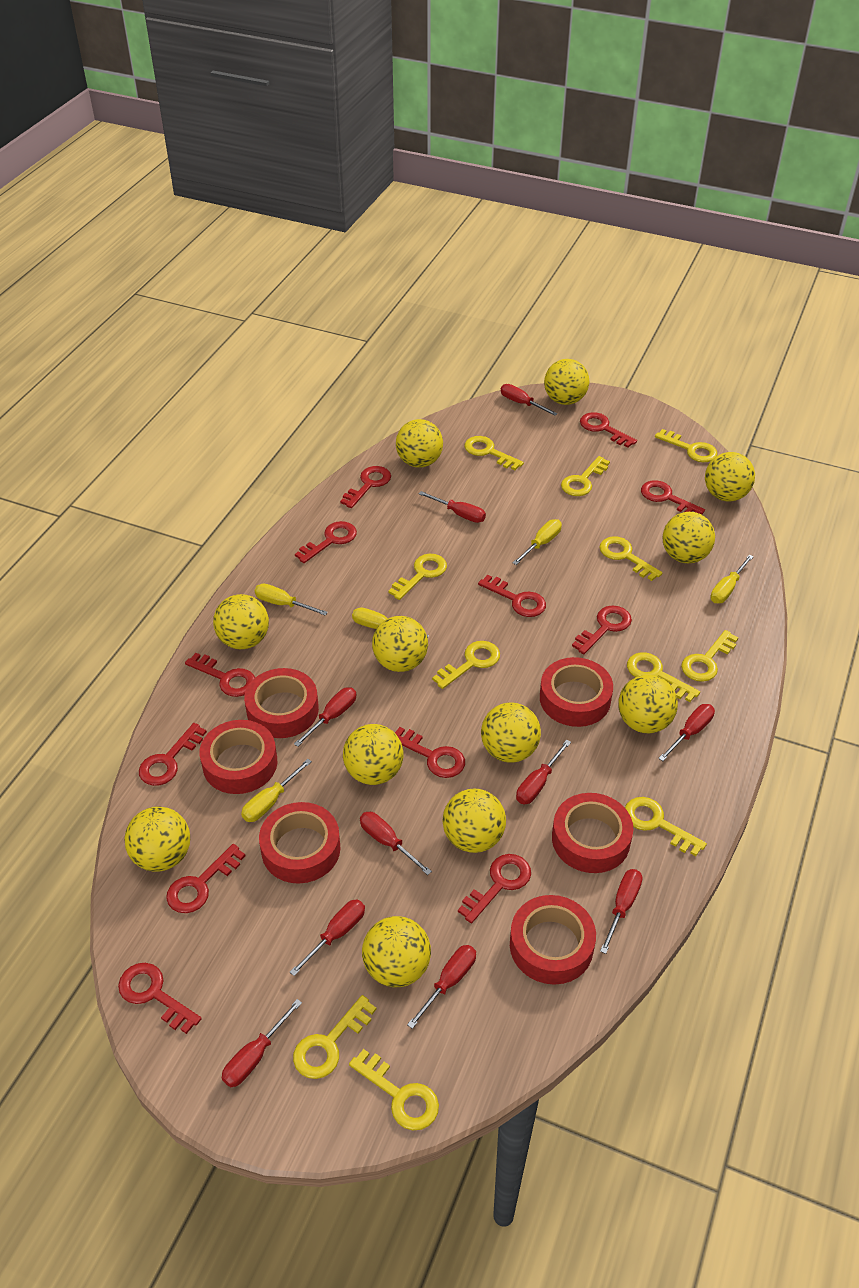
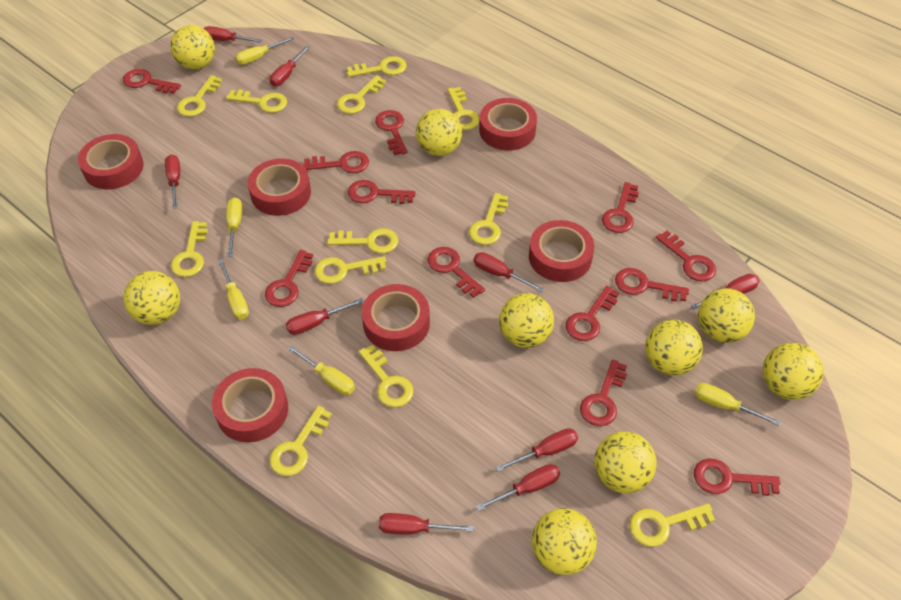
red screwdriver: [222,999,302,1087] [290,900,365,976] [294,687,356,747] [360,812,432,875] [407,945,476,1029] [419,491,486,523] [501,384,558,416] [516,739,571,804] [600,869,642,954] [658,704,715,761] = 10 -> [165,154,180,209] [203,26,263,43] [270,46,310,86] [286,298,363,335] [379,513,473,534] [474,252,544,292] [476,464,560,511] [496,428,578,472] [691,274,760,310] = 9
yellow ball: [124,807,190,872] [213,594,269,649] [343,724,404,785] [362,916,431,987] [372,616,428,672] [396,419,443,468] [442,789,506,853] [481,703,541,763] [544,359,589,405] [618,675,678,733] [663,512,715,563] [705,452,755,501] = 12 -> [124,271,180,325] [170,25,215,70] [416,109,462,156] [499,293,554,348] [532,508,597,575] [594,431,657,493] [645,320,703,376] [698,288,755,343] [762,343,824,400] = 9
yellow key: [293,995,376,1079] [349,1049,439,1130] [388,554,447,600] [432,641,500,689] [464,436,524,470] [561,456,610,496] [599,536,663,581] [625,797,707,856] [627,652,700,702] [655,429,718,462] [681,630,738,682] = 11 -> [171,221,208,277] [177,75,222,117] [226,89,287,113] [270,406,332,476] [315,256,386,284] [327,228,399,254] [337,75,386,114] [347,56,407,77] [359,345,414,407] [448,87,480,130] [469,193,508,245] [629,503,715,547] = 12

